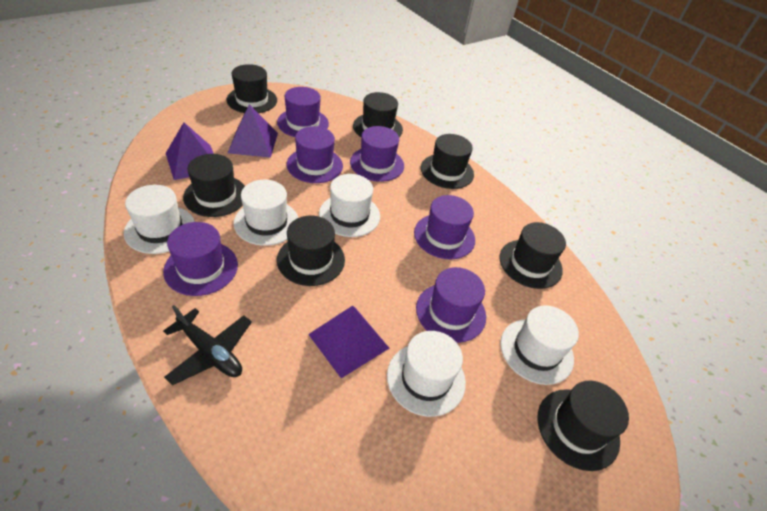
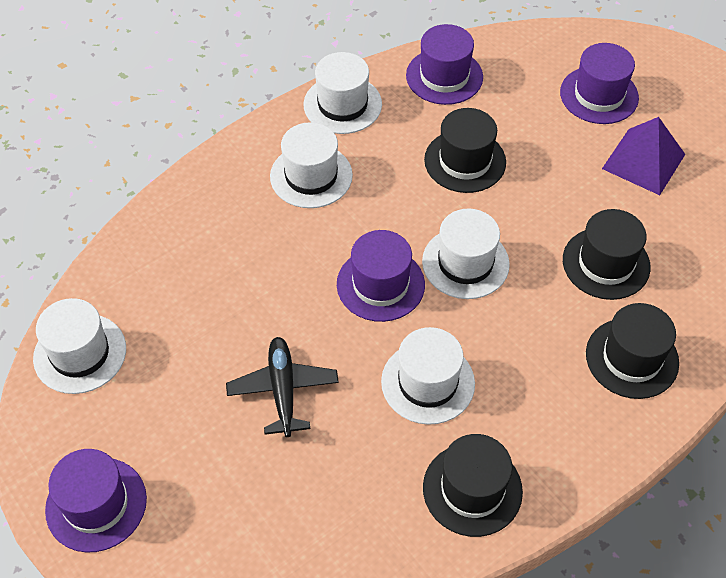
black hat: [183,154,245,217] [226,64,277,113] [277,216,345,286] [353,92,403,137] [421,134,474,189] [499,222,566,289] [537,381,629,471] = 7 -> [423,434,523,537] [424,108,506,193] [563,209,651,300] [586,303,679,399] = 4
purple hat: [163,222,238,296] [277,87,329,137] [286,126,343,183] [350,126,404,182] [414,195,475,259] [416,267,486,343] = 6 -> [45,449,147,553] [337,230,425,322] [406,24,483,105] [560,43,639,124] = 4
purple pyramid: [166,122,214,180] [228,104,278,158] [308,305,389,378] = 3 -> [602,117,685,195] = 1

